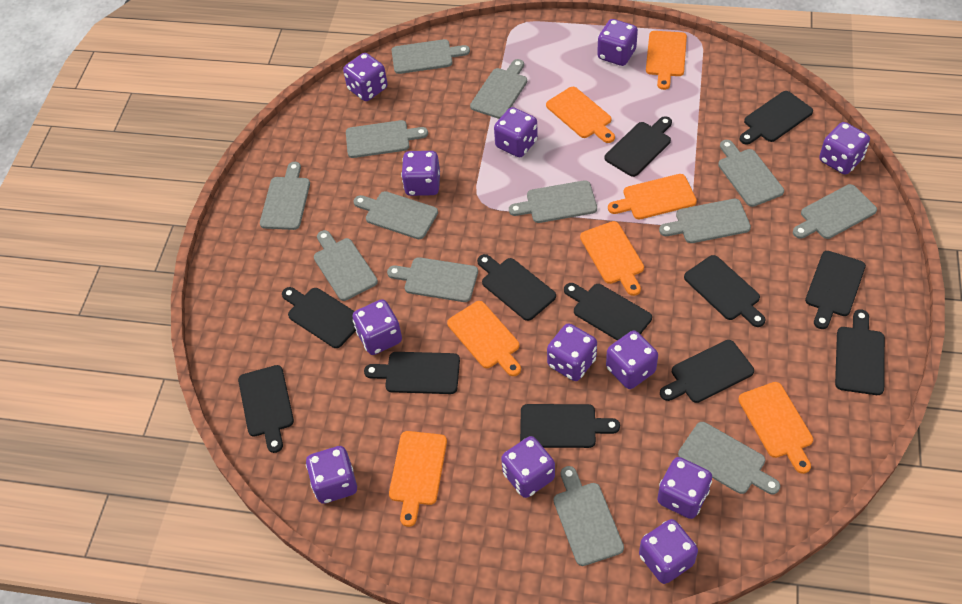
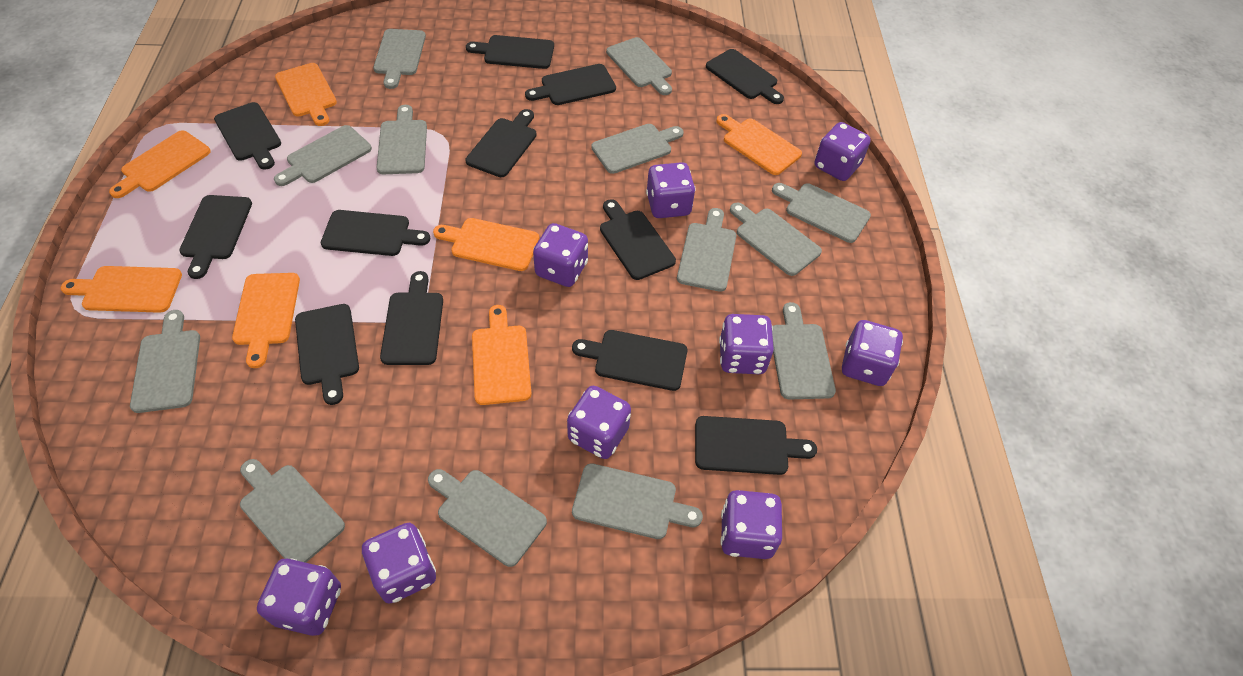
purple dice: [306,446,357,504] [343,53,387,101] [352,299,402,355] [401,151,440,196] [494,107,538,158] [501,436,555,498] [547,323,597,381] [597,19,638,66] [606,331,658,389] [639,519,698,584] [657,457,712,519] [819,122,870,175] = 12 -> [257,559,341,636] [362,523,436,604] [533,223,588,287] [567,386,631,459] [646,162,696,218] [719,314,774,374] [721,490,782,559] [815,122,871,181] [842,320,903,386] = 9

